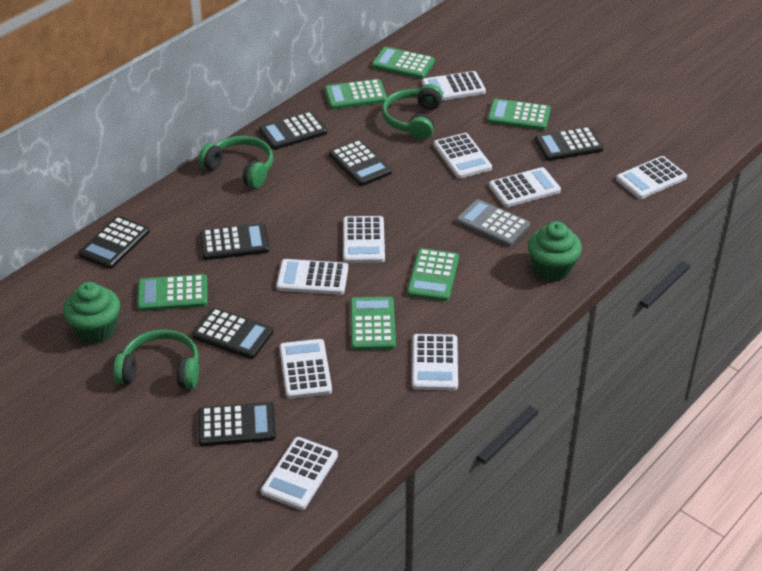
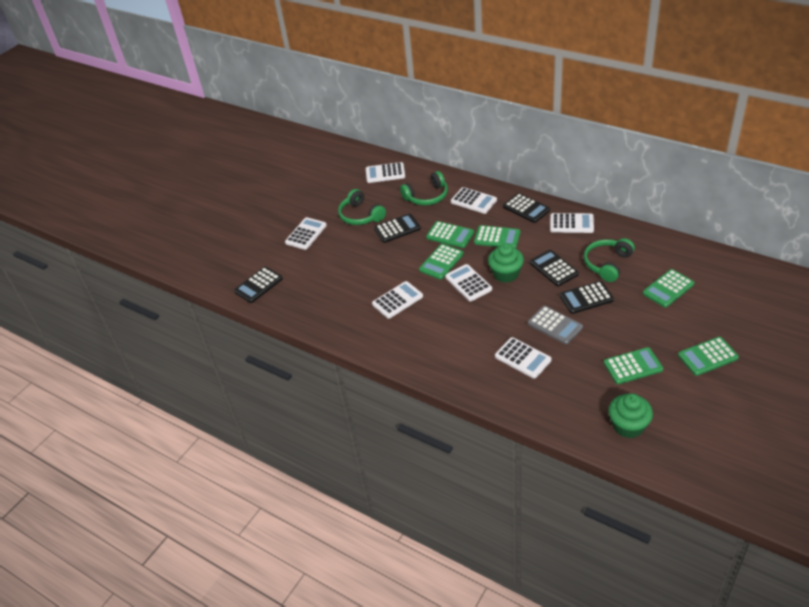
black calculator: [78,216,149,269] [192,308,273,359] [198,402,276,446] [200,223,269,260] [259,111,327,150] [329,139,392,186] [535,126,603,161] = 7 -> [234,267,283,303] [374,214,421,243] [503,193,550,223] [530,250,579,286] [560,281,614,314] = 5
white calculator: [261,437,338,510] [276,259,348,295] [279,339,332,399] [343,216,385,263] [412,334,458,391] [422,71,486,101] [433,133,492,179] [489,167,561,207] [616,156,687,199] = 9 -> [285,217,327,250] [366,162,405,183] [372,281,423,319] [445,264,492,302] [451,187,497,214] [495,337,551,379] [550,213,594,233] = 7

